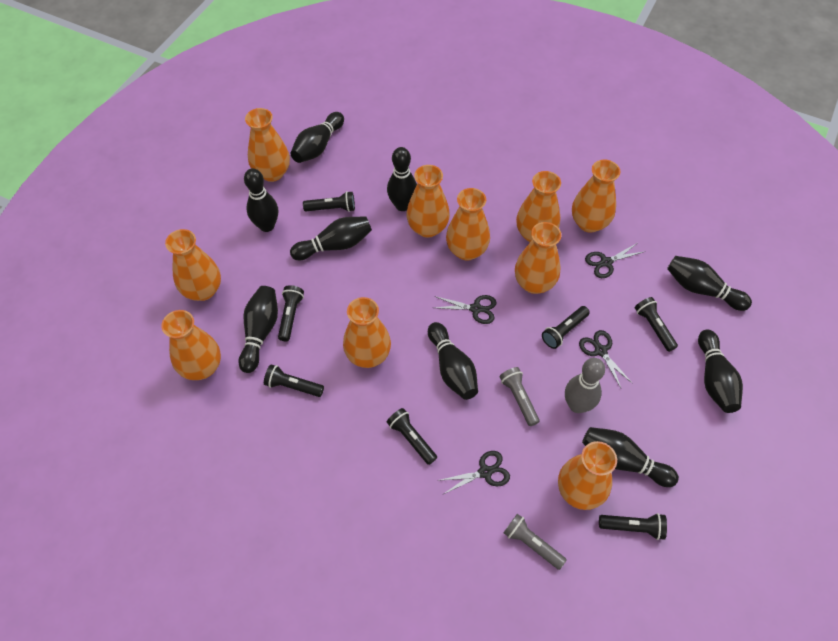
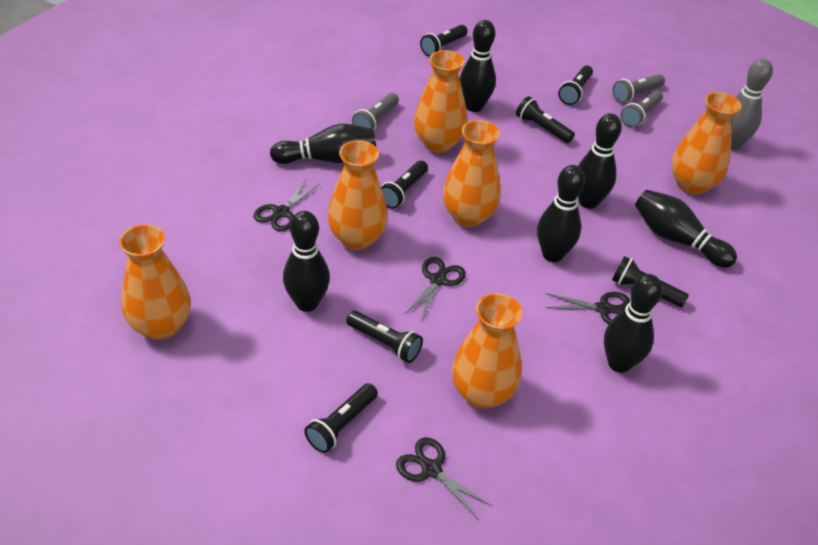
black bowling pin: [238,286,278,373] [244,168,278,232] [290,112,344,163] [290,216,372,261] [387,147,417,211] [428,322,478,400] [582,427,679,487] [667,256,752,311] [698,329,743,413] = 9 -> [270,124,376,164] [283,211,330,312] [460,20,496,112] [537,165,585,262] [578,113,622,209] [604,274,663,373] [635,190,737,268] = 7
grey flashlight: [500,367,540,426] [503,514,566,570] = 2 -> [352,93,399,130] [612,74,665,103] [620,90,663,128] = 3
orange vase: [161,310,221,380] [165,229,221,301] [245,108,290,182] [343,297,391,368] [406,165,450,238] [446,188,490,261] [515,222,561,294] [516,171,561,242] [558,441,617,510] [572,160,621,233] = 10 -> [119,224,191,340] [328,140,388,250] [414,50,467,153] [443,120,501,227] [452,293,522,409] [672,92,742,195] = 6

